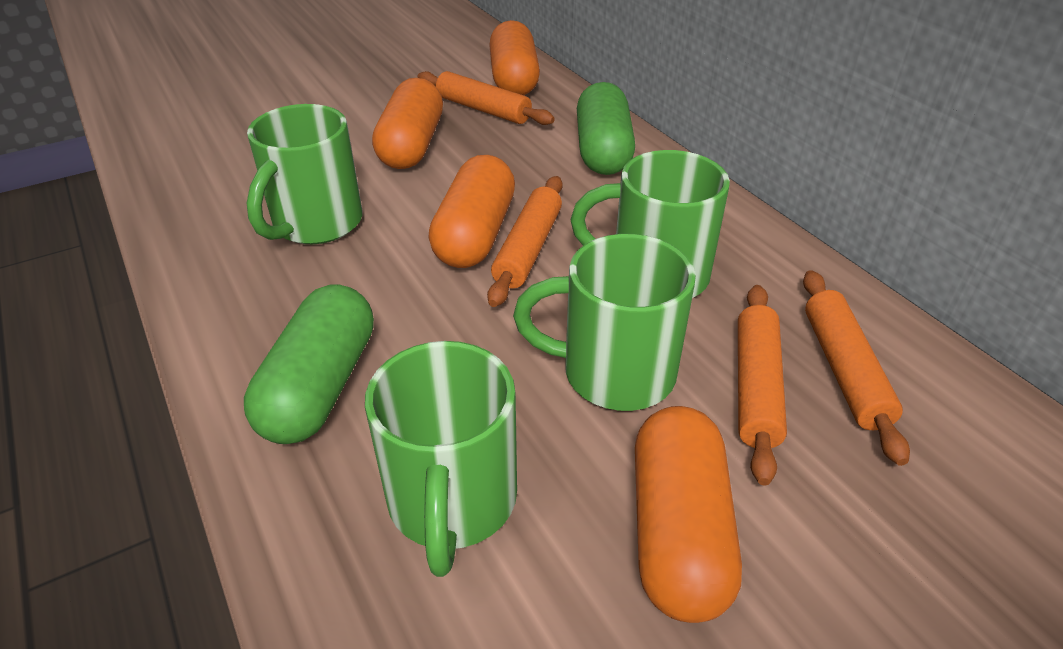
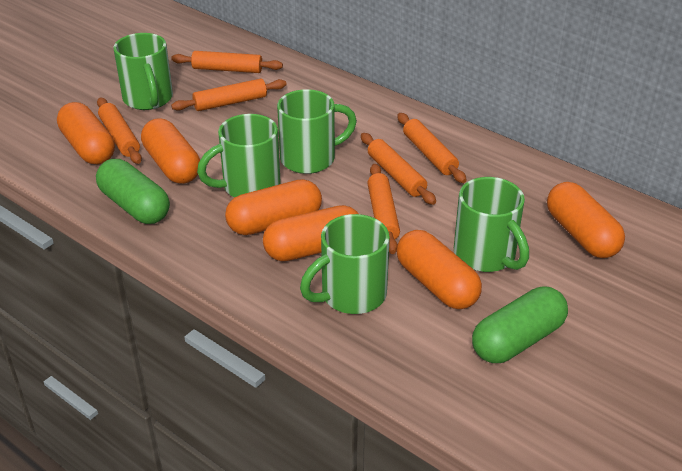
green mug: [247,104,362,244] [365,341,517,577] [513,234,696,411] [571,150,730,298] = 4 -> [113,33,173,110] [197,114,281,198] [277,89,357,174] [300,214,390,314] [454,177,529,272] = 5
orange capsule: [372,78,443,169] [428,155,515,268] [489,20,540,95] [635,406,742,623] = 4 -> [57,102,115,164] [141,118,200,184] [225,179,322,235] [263,205,359,261] [397,230,482,309] [547,182,625,258] = 6
orange rolling pin: [417,71,555,125] [487,176,563,307] [738,285,787,485] [803,270,910,466] = 4 -> [97,98,142,164] [171,51,283,73] [171,79,287,111] [361,133,436,205] [367,164,400,254] [397,113,466,183] = 6

